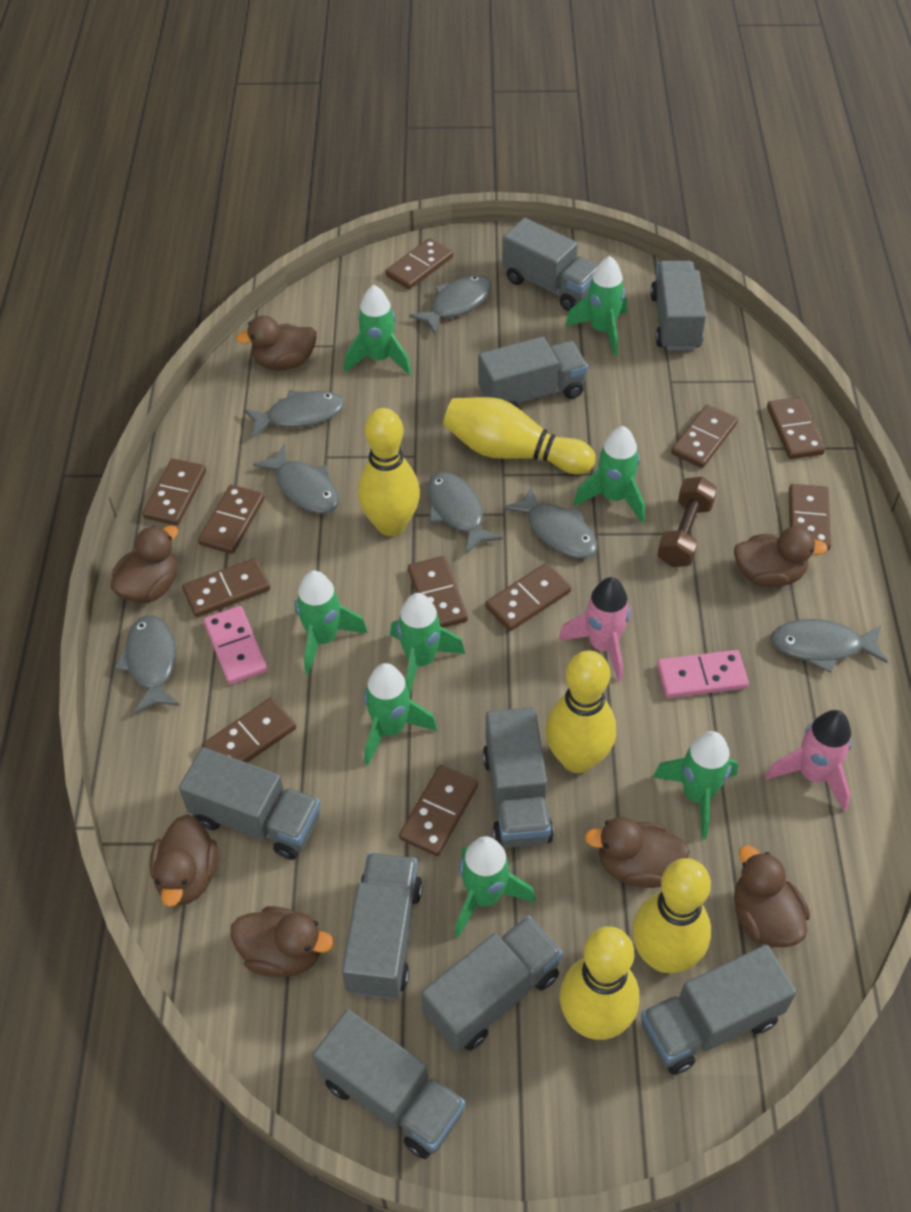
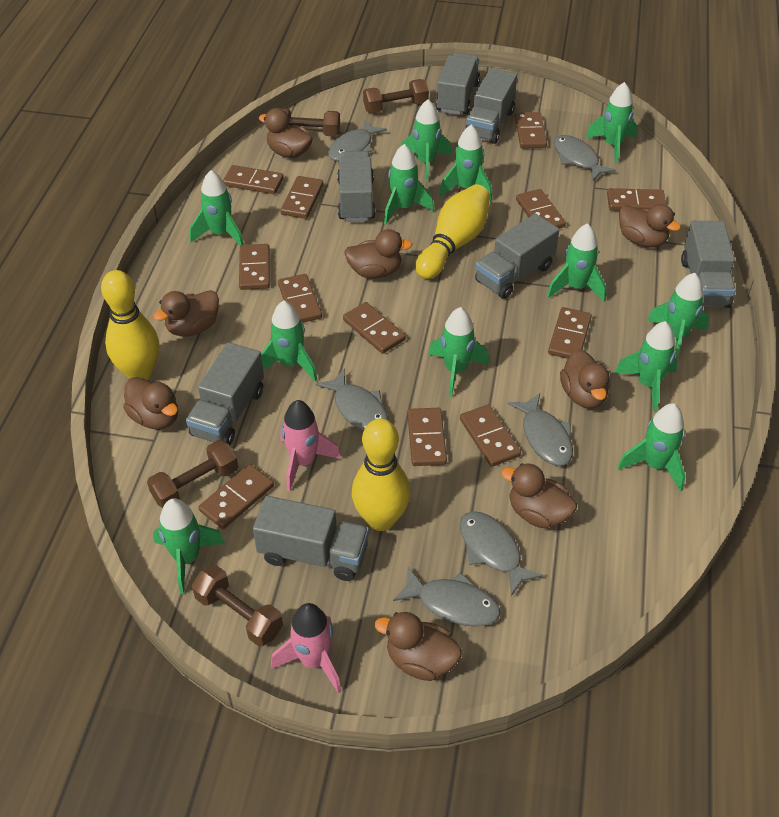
brown domino: [143,459,206,526] [182,558,270,617] [198,485,265,554] [202,698,296,763] [385,238,453,290] [399,765,478,856] [408,556,468,628] [485,563,571,631] [671,404,738,468] [767,397,825,459] [789,484,831,551] = 11 -> [199,464,274,529] [223,165,284,194] [239,244,270,290] [278,274,322,323] [280,176,323,219] [343,302,406,354] [407,408,447,466] [460,405,521,467] [515,112,547,148] [516,189,566,229] [548,307,592,359] [607,188,666,211] = 12
brown duck: [110,525,178,603] [150,815,218,907] [231,906,334,977] [236,315,317,370] [585,817,690,888] [734,526,828,587] [734,845,810,947] = 7 -> [123,377,178,429] [153,290,219,337] [259,108,313,158] [344,229,412,278] [375,612,462,681] [501,463,577,529] [560,349,610,408] [619,204,681,248] = 8
brown dumbbell: [657,477,717,567] = 1 -> [147,440,238,509] [192,565,283,646] [280,108,340,137] [363,79,429,113] = 4
green rocket: [295,570,368,675] [344,285,411,375] [364,663,437,766] [390,593,465,696] [455,836,535,938] [565,256,627,356] [573,426,645,523] [653,731,738,839] = 8 -> [153,498,225,594] [190,170,244,246] [261,300,317,382] [384,144,434,224] [401,99,451,182] [428,307,489,397] [439,125,492,201] [547,223,606,302] [586,82,637,164] [614,321,678,412] [618,403,685,491] [647,273,709,359] = 12
grey fish: [115,615,180,714] [244,390,344,438] [253,444,339,514] [409,275,491,334] [427,472,503,555] [503,486,597,558] [771,619,888,673] = 7 -> [316,368,388,431] [328,119,387,162] [393,568,500,627] [460,511,544,596] [508,393,573,466] [553,135,616,181] = 6
grey truck: [179,747,320,860] [313,1009,465,1159] [342,853,423,999] [421,916,563,1052] [478,337,588,409] [483,707,554,848] [502,218,598,311] [641,945,797,1075] [650,261,706,351] = 9 -> [186,342,264,445] [253,496,369,581] [337,151,376,222] [436,53,480,115] [465,68,517,144] [475,214,559,299] [681,221,736,308] = 7
pink domino: [204,606,268,684] [657,650,749,698] = 2 -> none = 0
yellow bowling pin: [358,408,420,536] [443,397,596,474] [546,650,616,773] [559,926,640,1040] [632,858,711,973] = 5 -> [101,270,159,380] [352,418,410,531] [415,184,490,279] = 3

